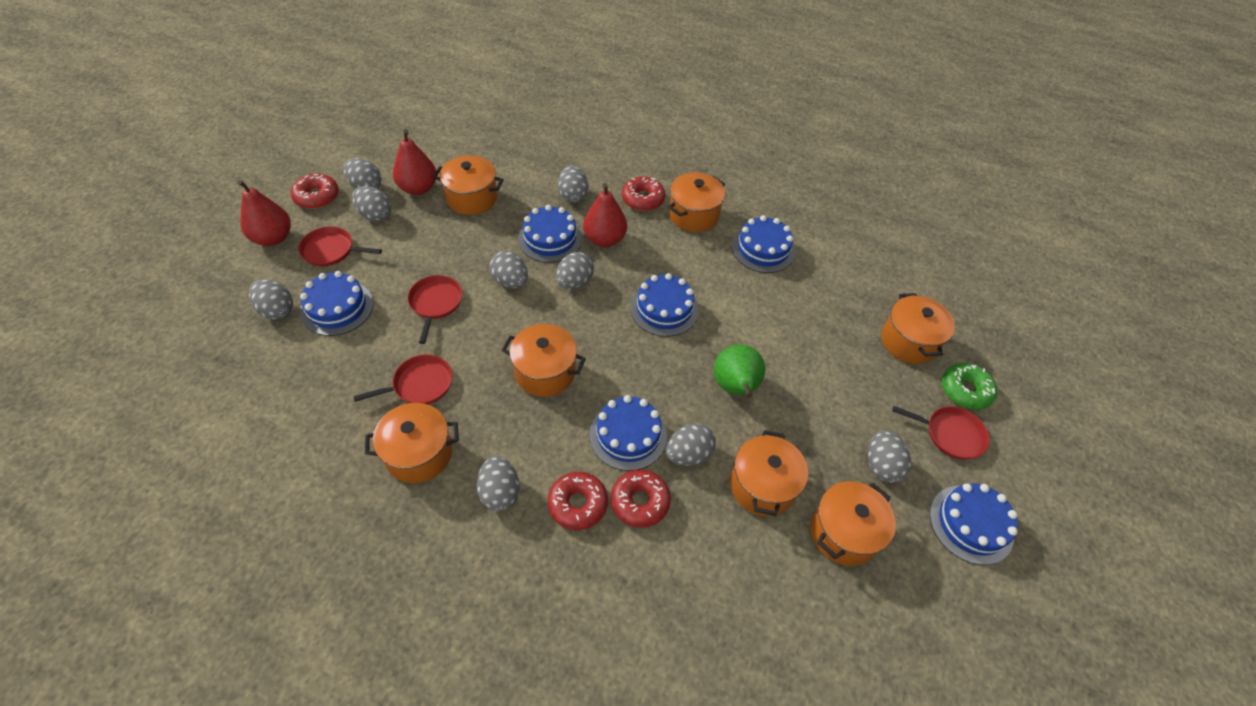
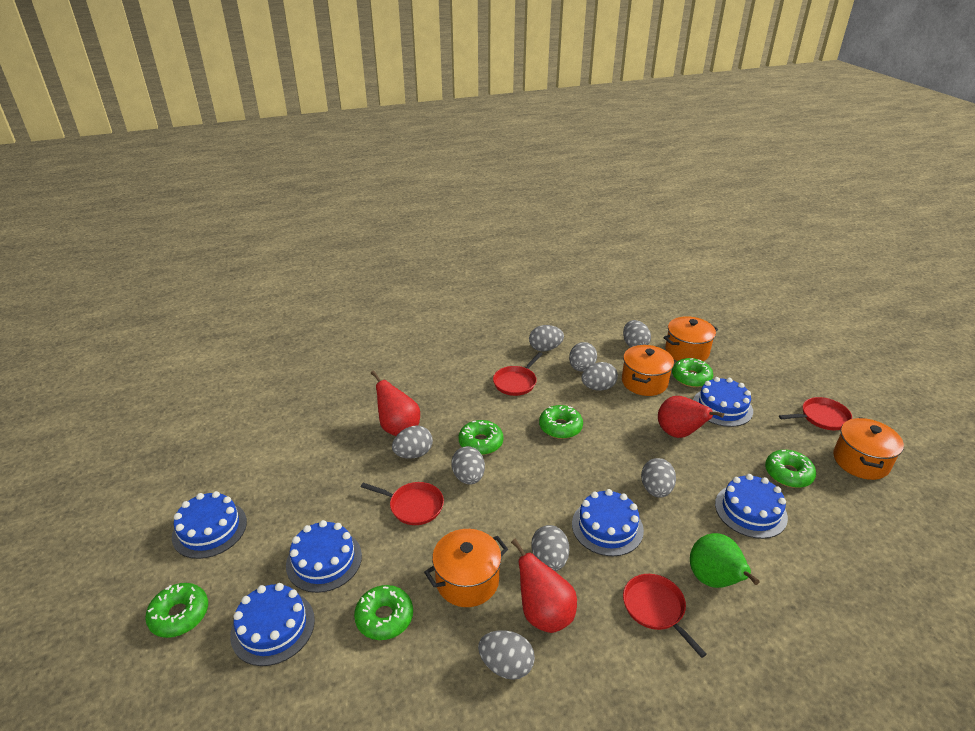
green donut: [942,363,997,410] = 1 -> [145,583,208,638] [354,585,413,640] [459,420,503,455] [539,405,583,439] [672,358,713,387] [765,450,816,488] = 6
orange pot: [365,403,459,483] [433,156,504,215] [502,324,586,397] [668,173,725,232] [730,430,808,516] [810,481,896,566] [881,293,955,364] = 7 -> [424,529,508,607] [622,345,674,396] [663,316,718,361] [833,417,904,480] = 4
red donut: [291,174,339,209] [547,472,608,530] [611,470,671,528] [622,177,665,211] = 4 -> none = 0

